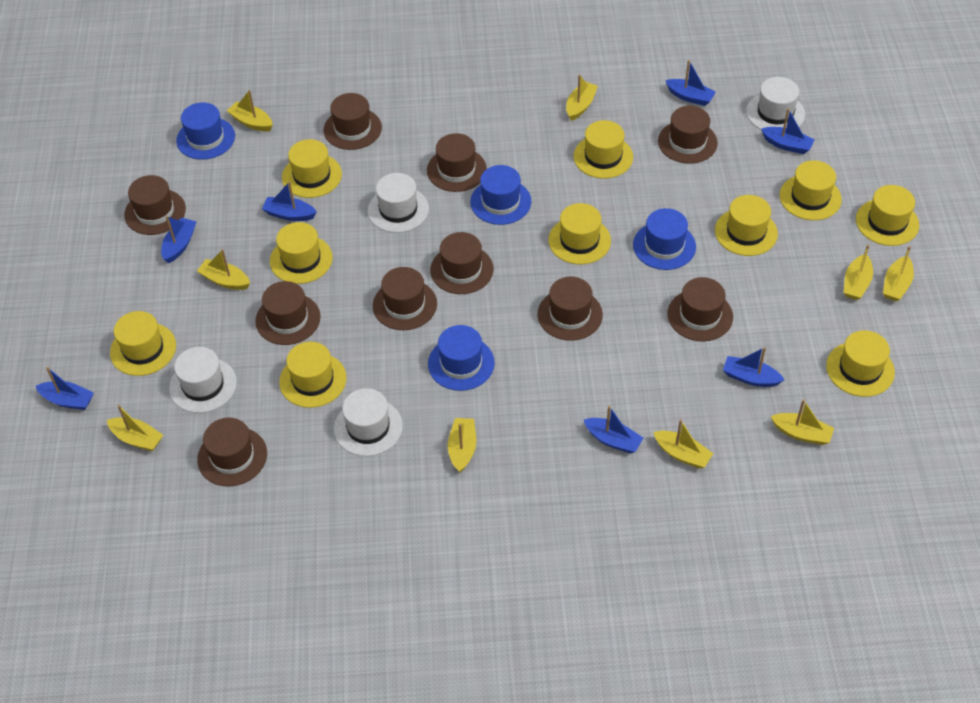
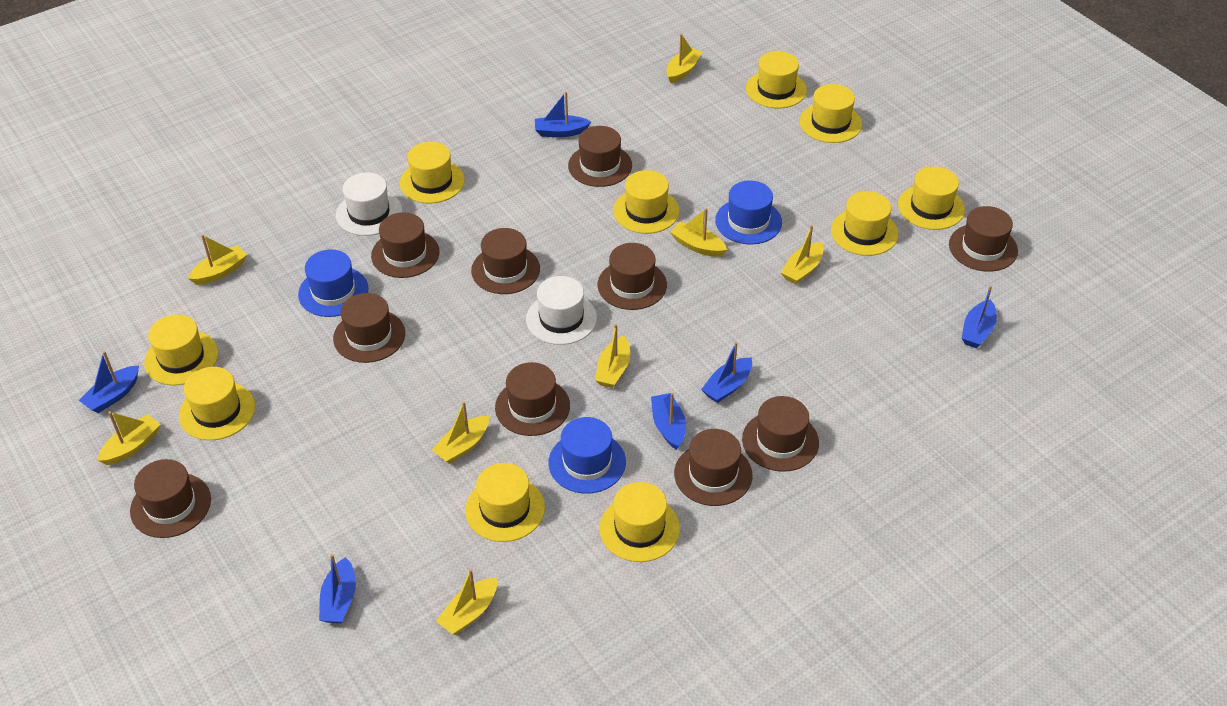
blue boat: [36,367,94,410] [161,216,197,263] [262,181,317,221] [584,406,643,454] [665,60,716,106] [723,347,785,387] [761,108,815,154] = 7 -> [79,351,139,413] [319,554,356,623] [535,91,591,137] [651,392,686,450] [701,342,752,403] [962,285,997,348] = 6
blue hat: [176,102,235,160] [428,325,495,391] [470,165,532,225] [633,208,696,270] = 4 -> [298,249,369,317] [548,417,626,494] [715,180,782,245] = 3
white hat: [169,347,237,413] [334,388,403,456] [368,173,429,233] [746,77,805,130] = 4 -> [336,172,402,236] [526,276,597,345] = 2
yellow boat: [107,405,163,451] [197,249,250,290] [227,90,273,131] [448,418,476,473] [566,75,598,121] [653,419,714,469] [771,399,834,445] [844,245,873,300] [883,246,914,301] = 9 -> [98,411,161,465] [188,234,247,285] [432,401,489,464] [436,569,497,635] [595,324,630,388] [666,34,703,83] [670,208,727,257] [781,225,824,285] = 8

